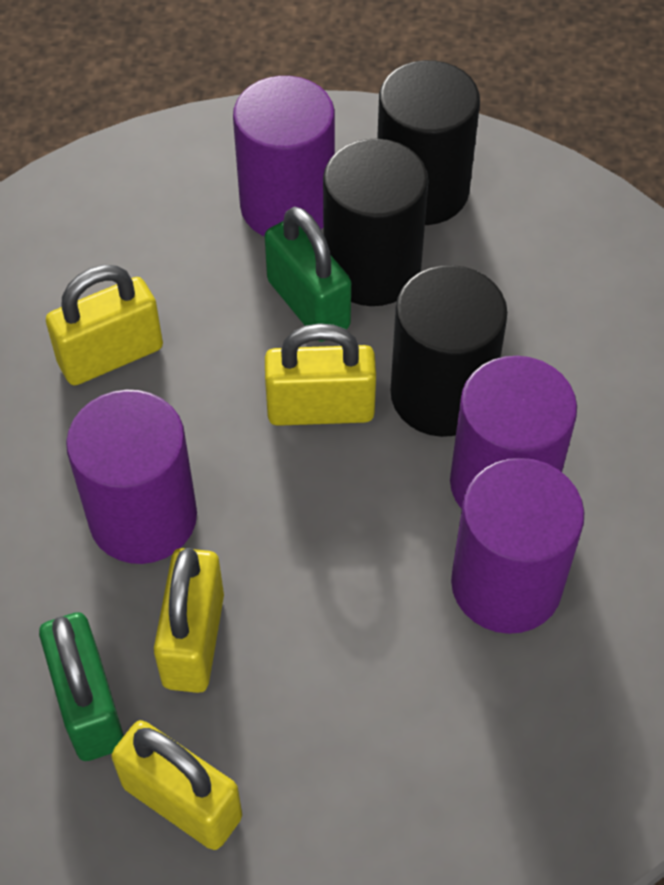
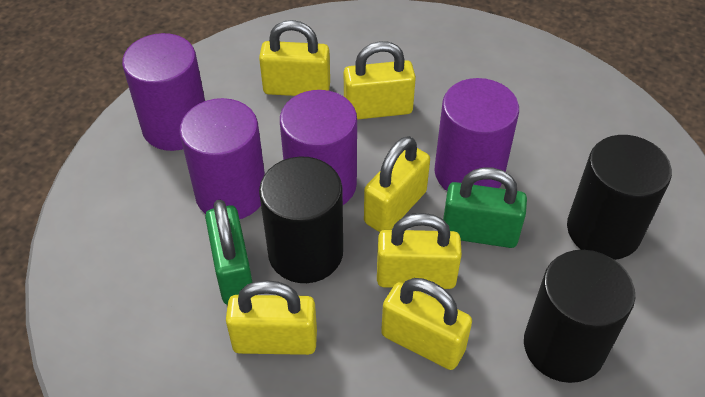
yellow padlock: [46,265,163,385] [111,720,242,850] [154,548,224,693] [265,323,376,426] = 4 -> [226,280,317,355] [259,20,330,96] [344,41,416,120] [364,136,430,232] [377,213,462,289] [381,278,472,370] = 6

